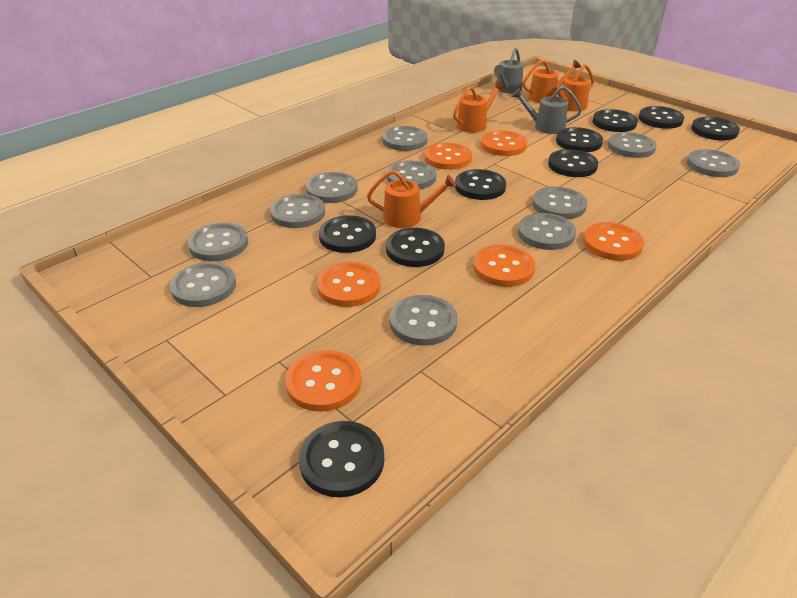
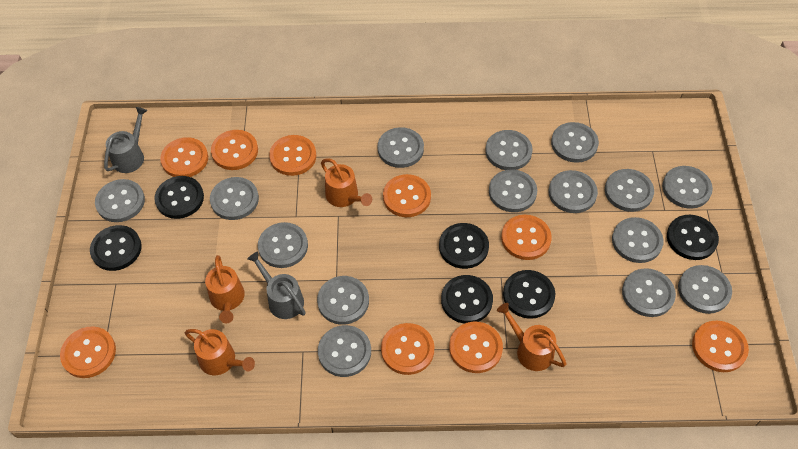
black button: [299,421,384,497] [319,215,376,253] [386,228,445,267] [455,169,506,200] [548,149,598,177] [556,127,603,152] [592,109,638,132] [639,106,684,129] [691,117,740,141] = 9 -> [90,225,142,271] [154,176,204,219] [439,223,489,269] [441,275,493,324] [503,270,555,319] [667,215,719,260] = 6
grey button: [170,262,236,307] [188,223,248,261] [270,194,325,228] [306,172,358,203] [382,126,428,151] [387,161,437,189] [389,295,457,346] [518,213,576,250] [532,186,587,219] [608,132,657,158] [687,149,740,177] = 11 -> [95,179,145,222] [210,177,259,220] [258,222,308,268] [317,276,369,325] [318,325,371,377] [378,127,424,168] [485,130,533,170] [489,169,537,212] [549,170,598,213] [551,122,599,163] [605,169,654,212] [612,217,664,263] [622,268,676,317] [662,166,713,209] [678,265,732,314] = 15
orange button: [285,350,361,412] [317,262,380,307] [425,143,472,170] [473,245,535,287] [481,130,527,156] [583,222,644,261] = 6 -> [60,326,116,378] [160,137,208,177] [211,130,258,170] [269,135,316,176] [381,323,434,375] [383,174,431,217] [449,322,503,373] [501,215,552,260] [692,321,749,372] = 9

